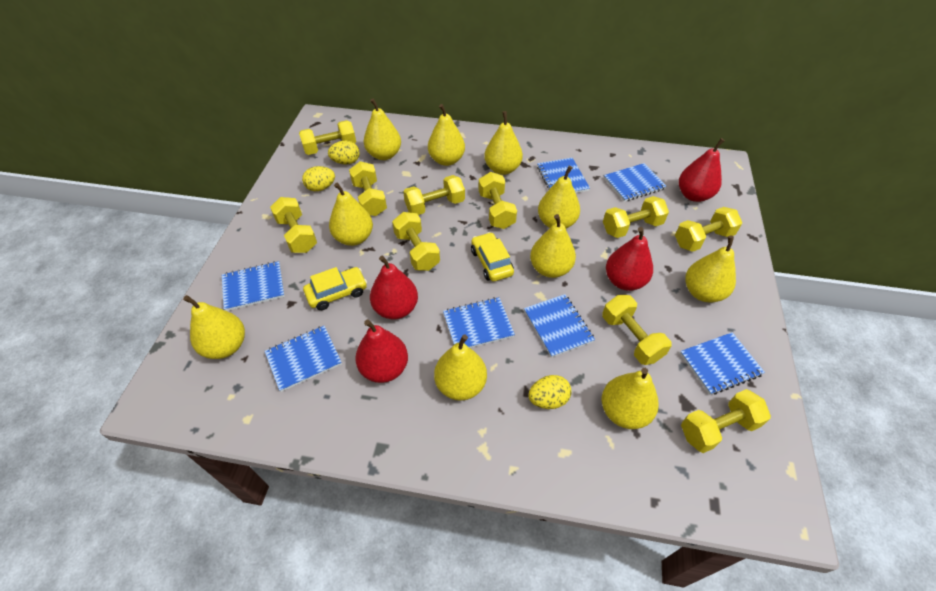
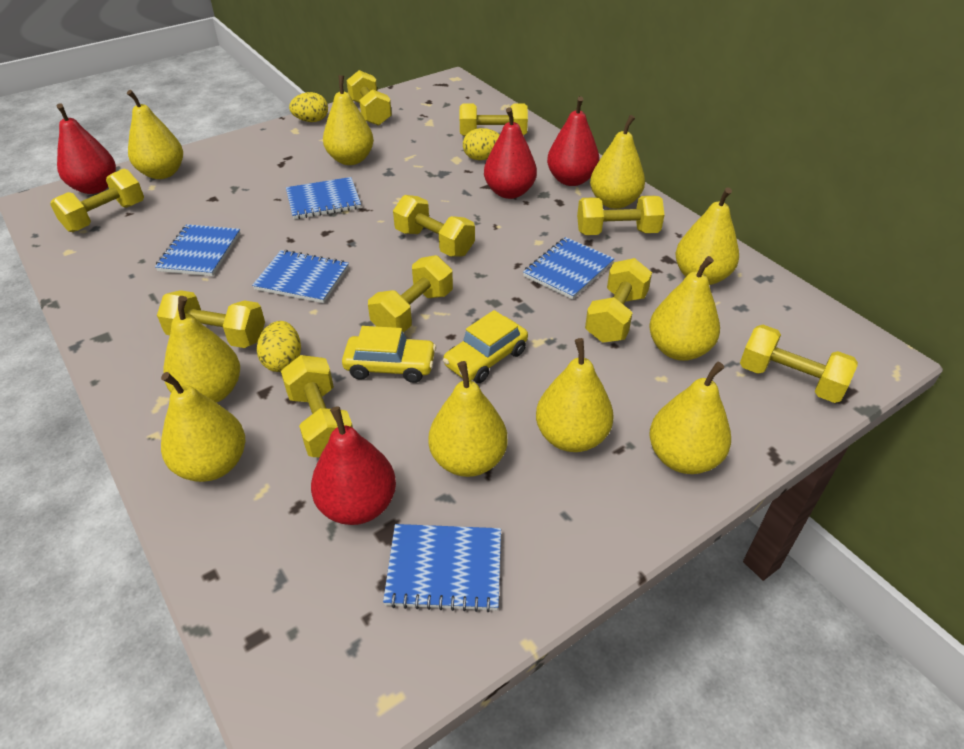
blue notebook: [222,261,285,311] [265,326,342,392] [443,297,515,348] [524,294,595,358] [537,158,590,193] [604,163,667,202] [680,332,765,395] = 7 -> [155,224,240,276] [252,250,349,303] [286,177,361,219] [383,524,501,612] [523,237,615,299] = 5

